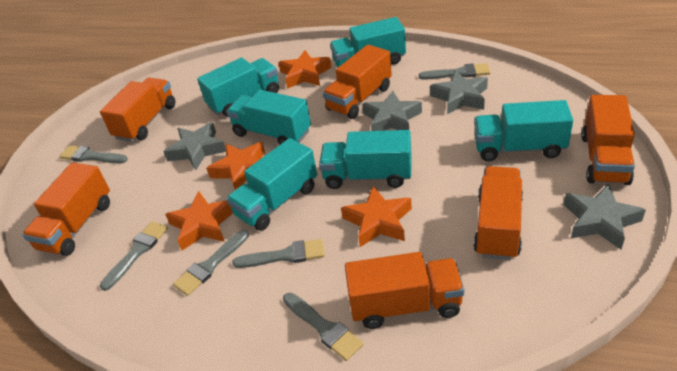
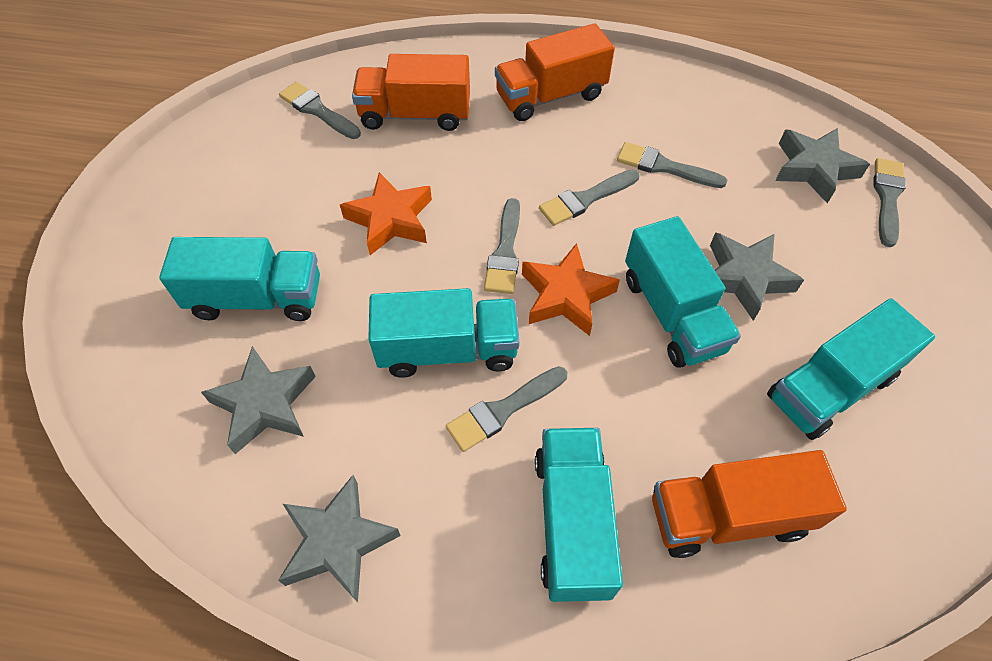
orange star: [165,191,233,251] [206,142,265,190] [278,50,332,89] [341,186,412,247] = 4 -> [340,172,432,255] [522,243,620,336] = 2
orange truck: [22,163,110,256] [100,78,175,142] [322,45,392,119] [345,252,464,329] [474,166,523,260] [582,95,635,185] = 6 -> [352,54,470,131] [495,23,615,121] [652,450,847,558] = 3
turquoise truck: [197,58,279,117] [226,138,317,231] [227,90,311,145] [319,130,412,189] [330,17,406,68] [474,100,573,161] = 6 -> [159,237,320,321] [368,288,520,378] [535,428,623,602] [625,216,741,368] [767,298,935,440] = 5

